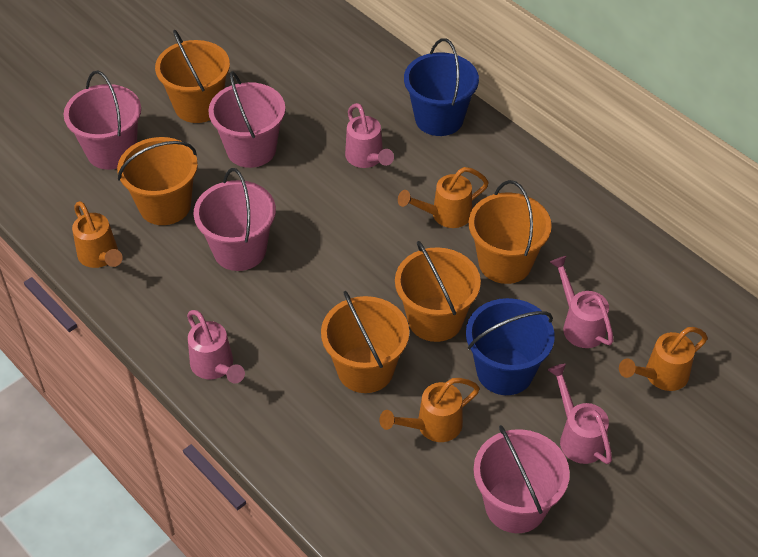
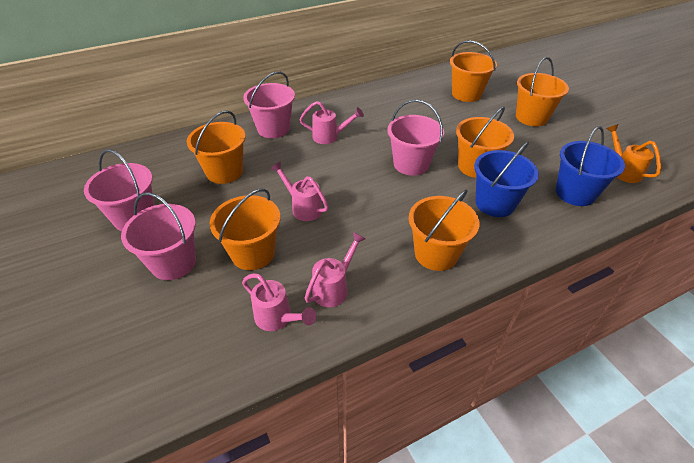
orange bucket: [117,137,198,225] [155,30,230,123] [321,291,409,393] [395,241,481,342] [469,180,552,284] = 5 -> [187,110,246,184] [210,189,280,270] [409,190,480,271] [450,40,497,102] [456,107,514,178] [516,57,569,126] = 6
orange watering can: [72,201,123,268] [379,378,480,442] [398,167,489,228] [619,327,708,391] = 4 -> [606,124,661,183] = 1

